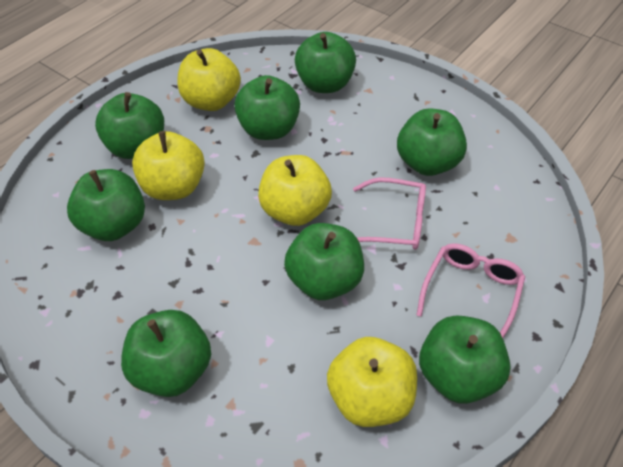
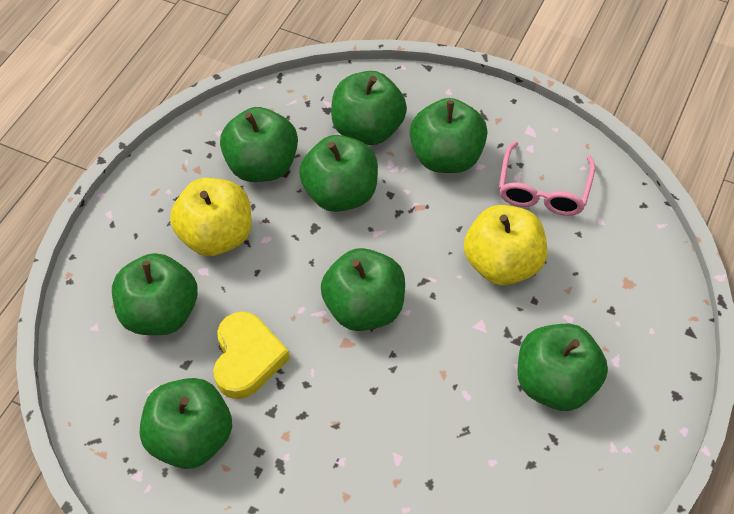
pink glasses: [353,177,426,250] [417,243,525,338] = 2 -> [499,141,595,216] = 1
yellow apple: [132,131,205,200] [178,48,241,111] [258,155,332,226] [327,337,417,427] = 4 -> [170,178,252,256] [464,205,547,285] = 2
yellow heart: none = 0 -> [213,312,290,399] = 1

